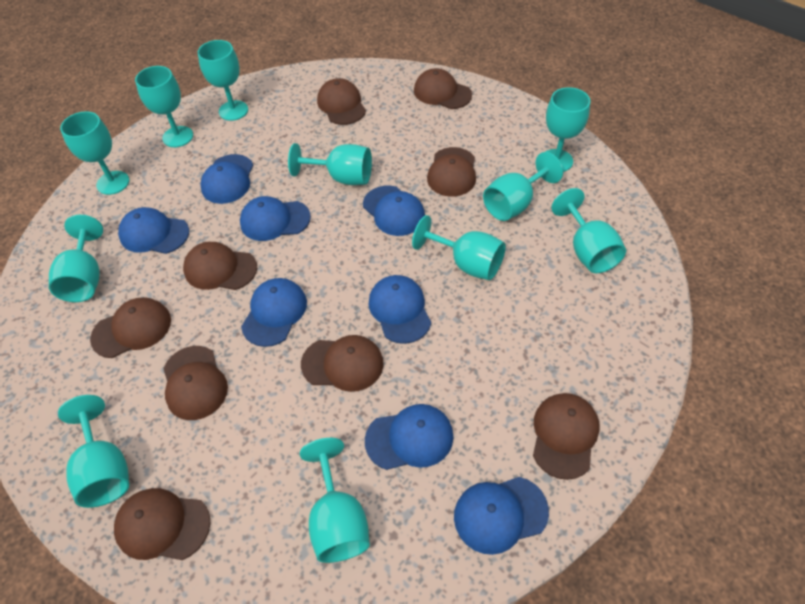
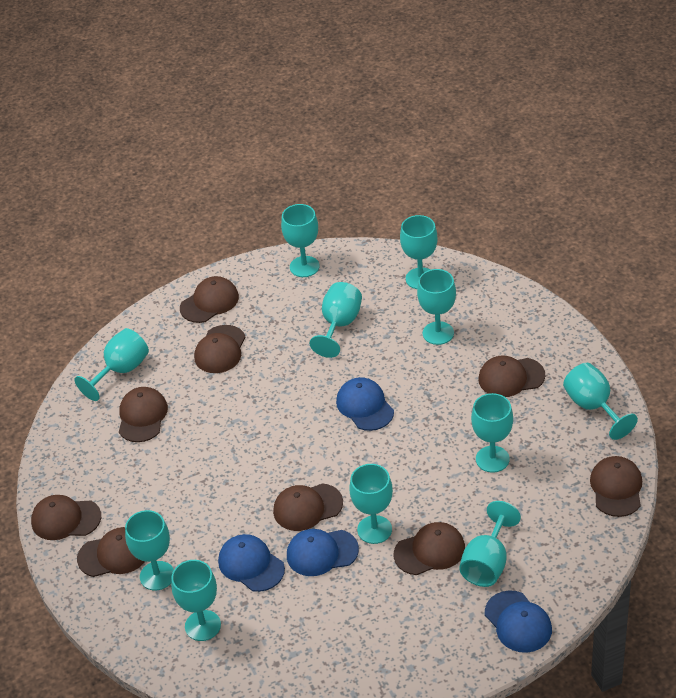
blue cap: [118,207,189,254] [200,154,253,204] [240,196,311,241] [241,278,307,347] [363,186,425,236] [365,404,454,470] [369,275,431,344] [454,477,549,555] = 8 -> [218,534,285,592] [287,529,359,576] [336,377,394,431] [485,590,552,653] = 4

